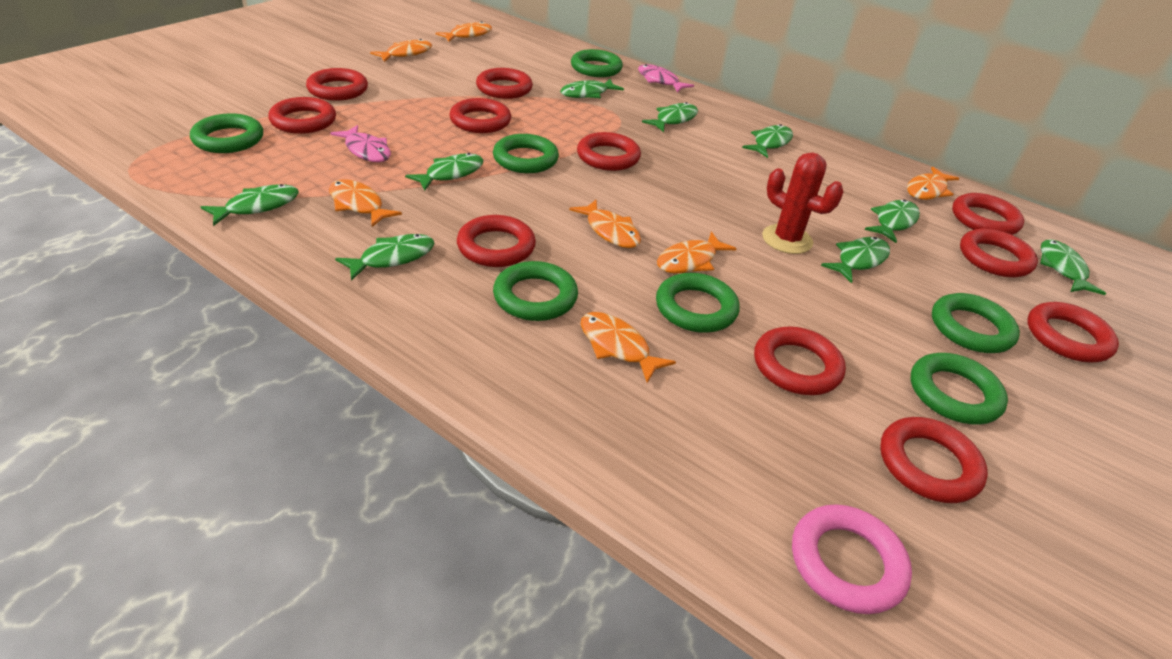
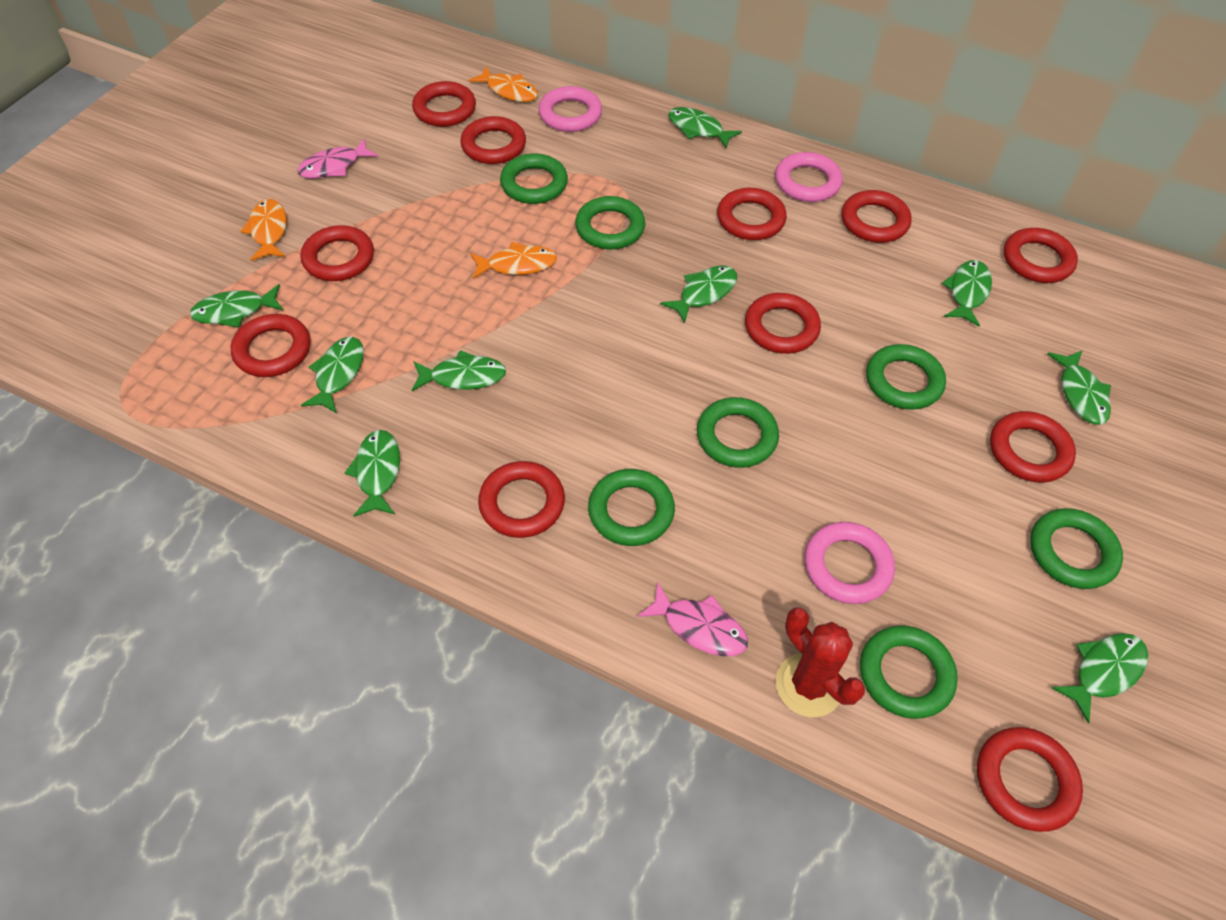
orange fish: [329,179,402,227] [370,39,432,62] [436,21,492,42] [569,200,641,248] [581,312,676,383] [657,231,737,274] [907,167,959,200] = 7 -> [240,199,287,261] [469,66,538,102] [470,242,557,279] = 3
pink ring: [792,504,912,614] = 1 -> [538,86,602,132] [775,152,843,202] [805,522,895,604] = 3

